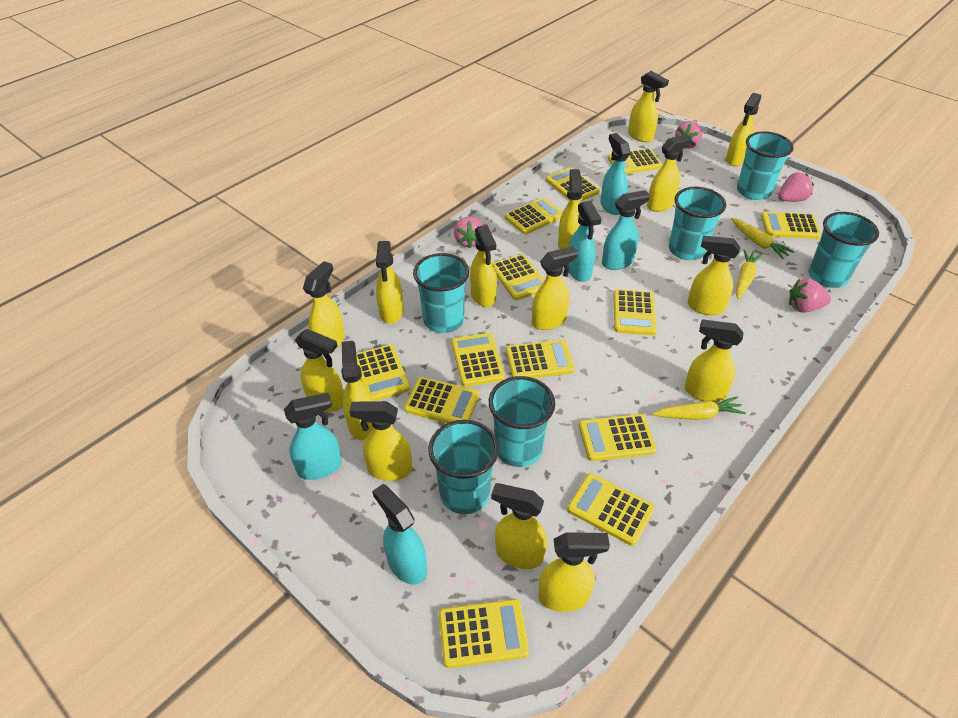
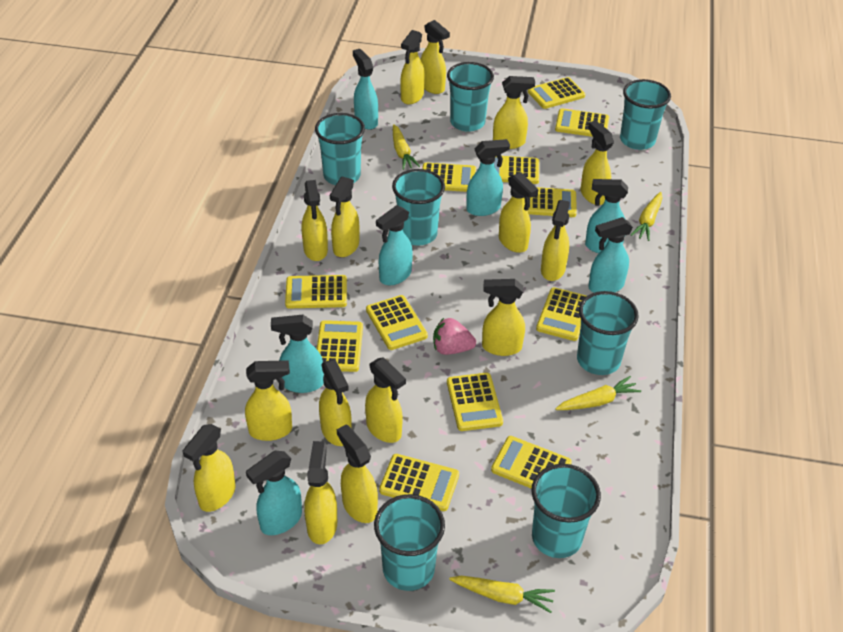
pink strawberry: [454,216,483,248] [675,121,703,149] [778,172,814,202] [789,278,831,312] = 4 -> [433,318,476,355] = 1
turquoise cup: [413,253,469,333] [428,420,499,514] [489,376,555,467] [669,187,726,260] [737,131,794,200] [808,212,879,288] = 6 -> [315,113,365,185] [374,494,445,591] [392,169,445,245] [447,62,494,132] [531,464,601,558] [577,291,639,375] [620,79,671,150] = 7
turquoise spray bottle: [284,393,342,480] [372,484,427,585] [568,200,601,282] [600,133,630,215] [602,190,650,270] = 5 -> [246,451,302,535] [271,315,324,393] [353,49,378,130] [376,205,413,285] [466,139,510,216] [585,179,628,253] [588,217,633,293] = 7
yellow calculator: [356,344,410,401] [404,377,479,423] [439,599,529,668] [451,333,505,387] [493,254,545,300] [505,198,562,234] [506,340,575,378] [546,167,600,202] [567,473,655,546] [579,414,657,461] [608,149,662,174] [613,289,657,335] [761,212,821,239] = 13 -> [285,275,347,308] [317,320,363,372] [366,295,428,350] [379,454,459,511] [422,162,476,192] [447,373,503,431] [491,436,572,489] [494,156,539,184] [524,187,577,217] [528,77,585,109] [536,287,586,341] [555,108,609,137] = 12
yellow carrot: [653,396,746,420] [731,218,794,259] [736,249,762,299] = 3 -> [393,124,420,170] [449,576,555,613] [555,376,641,410] [631,192,662,241] = 4

